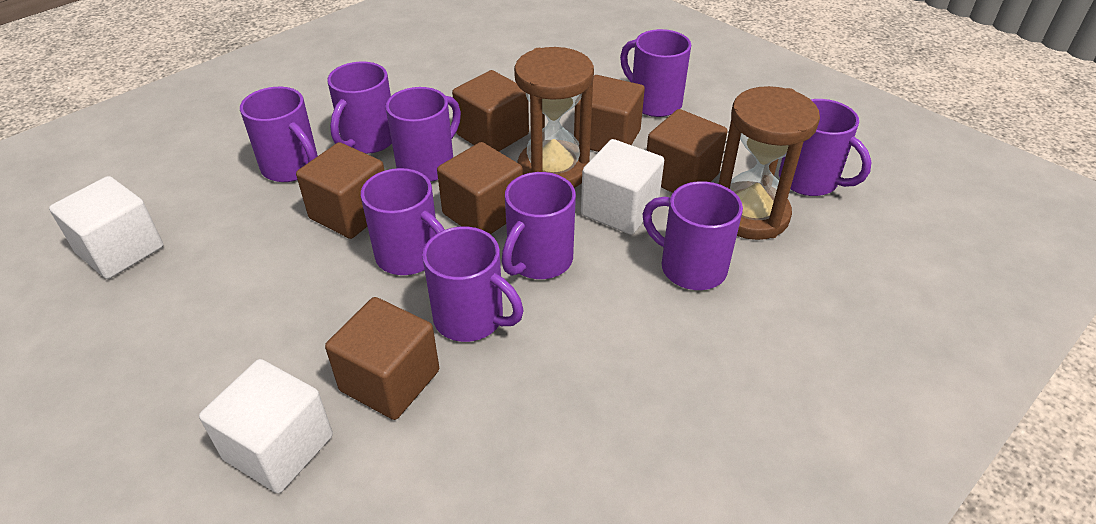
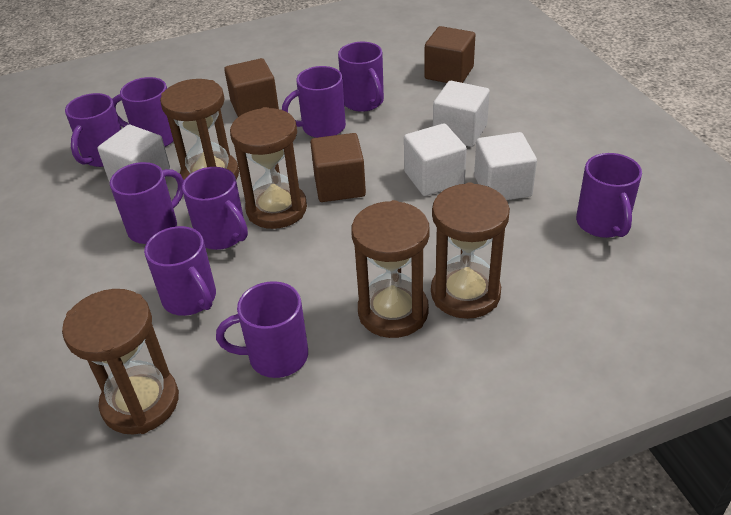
brown cube: [296,142,384,239] [325,297,439,420] [437,142,523,234] [452,70,529,151] [574,75,645,152] [646,109,728,193] = 6 -> [224,58,279,117] [310,133,366,202] [424,26,475,83] = 3
brown hourglass: [514,47,594,188] [719,86,820,240] = 2 -> [62,289,179,434] [160,79,239,180] [230,107,307,229] [351,200,430,338] [431,182,510,319] = 5
white cube: [49,176,164,279] [199,359,333,493] [581,139,664,235] = 3 -> [98,125,171,182] [404,123,467,196] [433,81,490,147] [474,132,537,200] = 4

